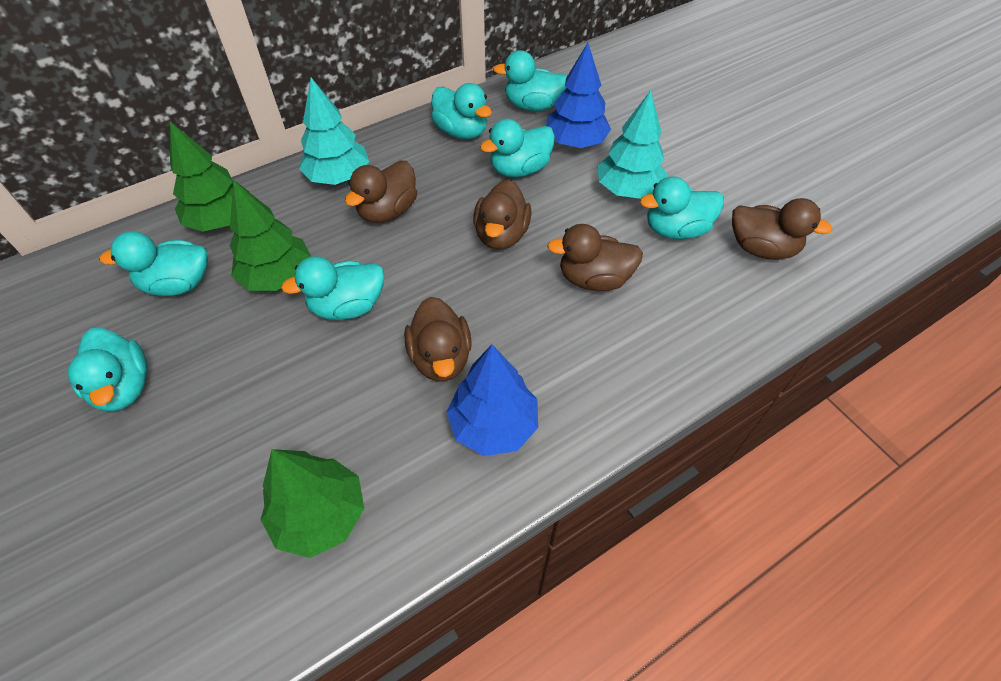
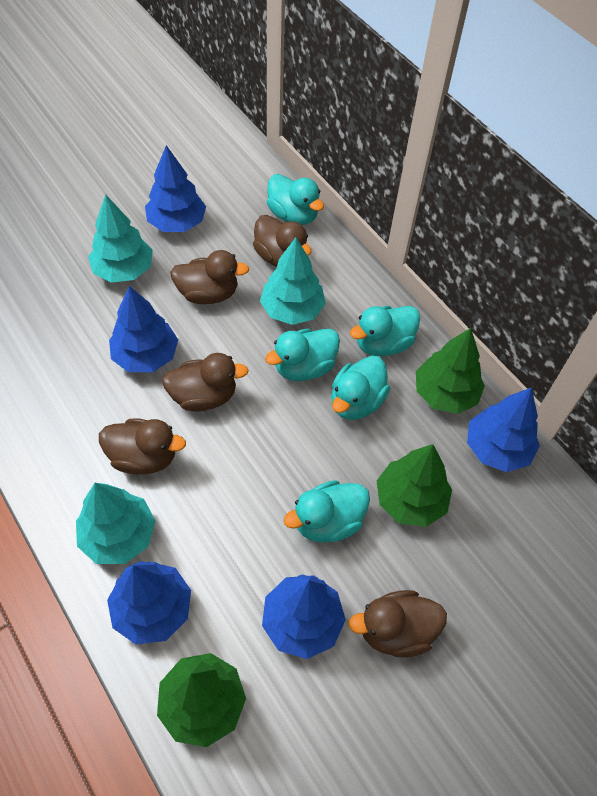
blue tree: [446,345,538,456] [546,43,611,148] = 2 -> [107,561,191,645] [109,286,178,372] [145,145,206,232] [262,574,346,659] [467,387,540,472] = 5
turquoise duck: [68,328,147,412] [99,231,208,296] [281,256,384,320] [431,83,492,139] [480,119,555,177] [493,50,567,111] [640,176,724,239] = 7 -> [265,329,340,381] [267,174,324,225] [284,480,370,543] [331,356,390,420] [350,306,420,356] = 5
turquoise tree: [299,78,369,185] [597,91,668,199] = 2 -> [76,483,155,564] [88,194,153,283] [260,237,326,325] = 3

